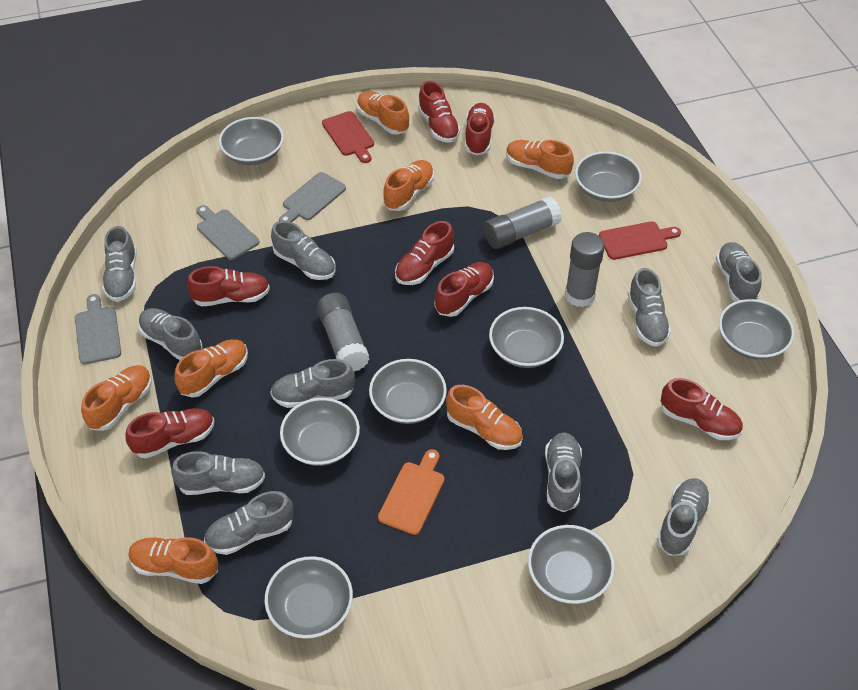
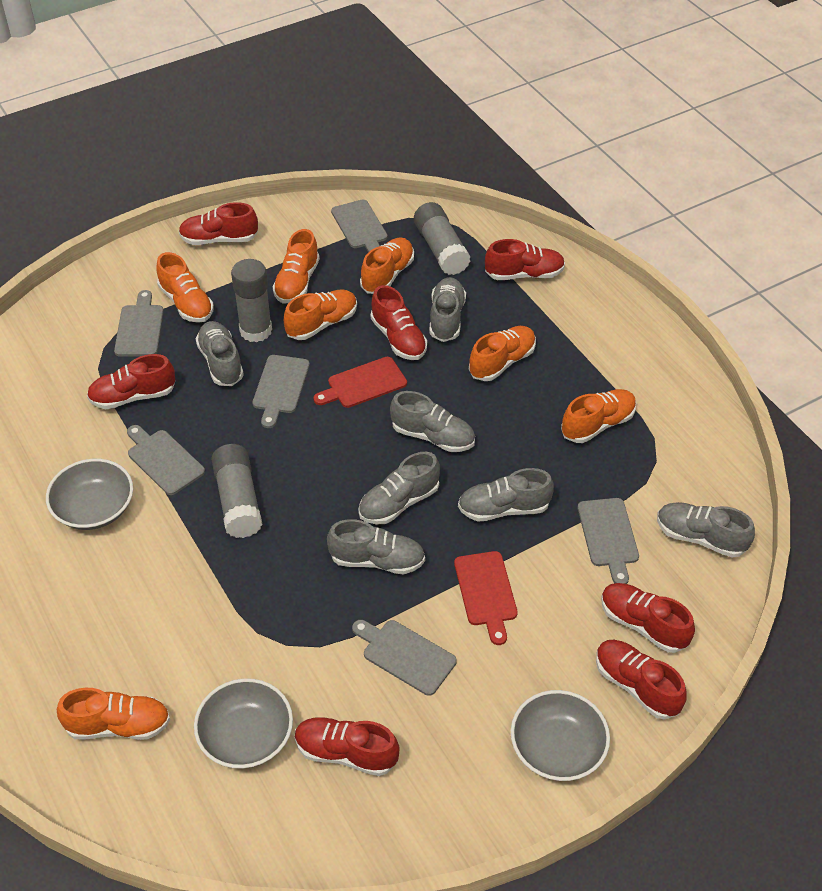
grey bowl: [219,117,284,165] [265,556,353,639] [280,398,360,466] [369,359,447,424] [489,307,564,368] [528,525,615,604] [575,151,642,202] [719,299,794,360] = 8 -> [46,459,133,530] [194,678,293,768] [511,690,610,781] = 3
grey cutting board: [75,294,121,365] [196,205,259,260] [279,172,346,222] = 3 -> [114,290,164,357] [127,425,205,495] [253,355,310,428] [331,200,387,252] [352,620,457,696] [578,498,639,584] = 6
grey shoe: [102,226,137,302] [138,308,202,360] [171,451,265,495] [204,491,293,555] [270,359,355,408] [271,221,336,280] [545,432,582,512] [628,268,671,347] [657,478,711,556] [716,242,762,302] = 10 -> [196,321,244,386] [327,519,425,574] [358,452,440,525] [390,391,475,452] [429,277,466,342] [458,468,554,521] [657,502,755,558] = 7
orange cutting board: [378,449,444,535] = 1 -> none = 0

